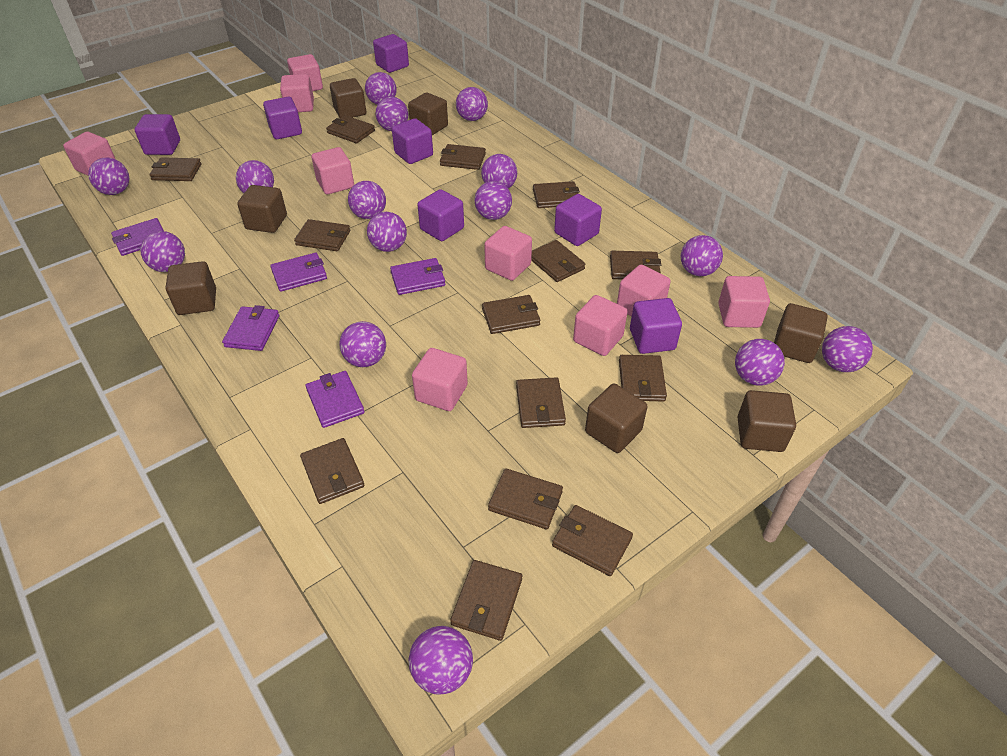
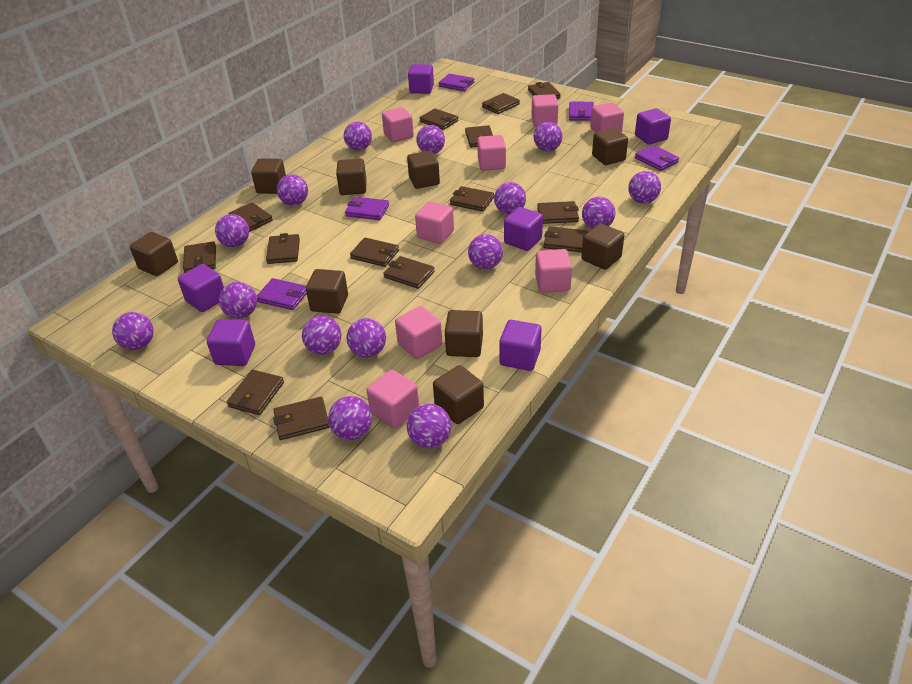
brown cube: [166,261,216,315] [237,185,287,233] [330,78,366,118] [408,92,448,135] [585,383,648,453] [737,390,796,452] [774,303,828,363] = 7 -> [130,232,178,276] [251,159,286,194] [306,269,348,314] [336,158,367,195] [407,151,440,189] [433,365,484,424] [445,310,483,357] [582,223,624,270] [592,128,628,165] = 9
pink cube: [63,132,115,176] [280,74,314,112] [287,54,323,91] [312,147,354,194] [412,348,468,411] [484,226,532,281] [573,295,628,356] [617,265,671,316] [718,276,770,328] = 9 -> [367,370,419,429] [382,107,414,142] [395,306,442,359] [415,201,454,244] [477,135,506,171] [531,94,558,127] [535,249,572,293] [590,102,624,133] = 8
purple cube: [135,114,180,155] [263,97,302,139] [373,34,409,73] [392,118,433,164] [417,189,464,241] [554,194,602,246] [630,298,682,354] = 7 -> [178,264,224,312] [207,319,255,366] [408,64,434,94] [499,320,542,371] [504,207,543,251] [635,108,671,145] = 6

